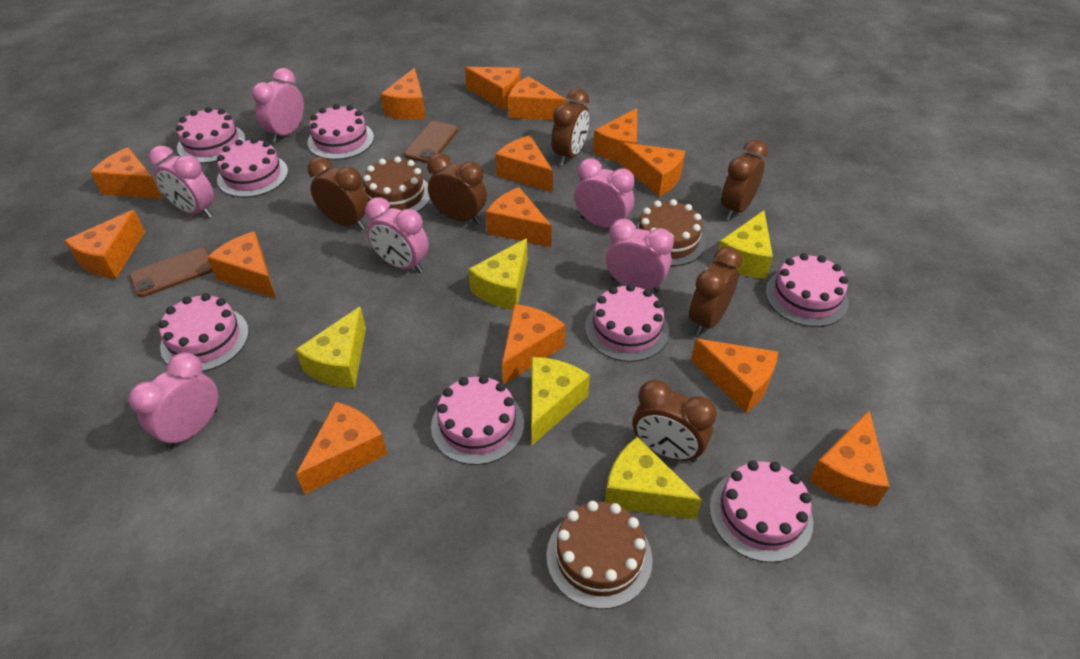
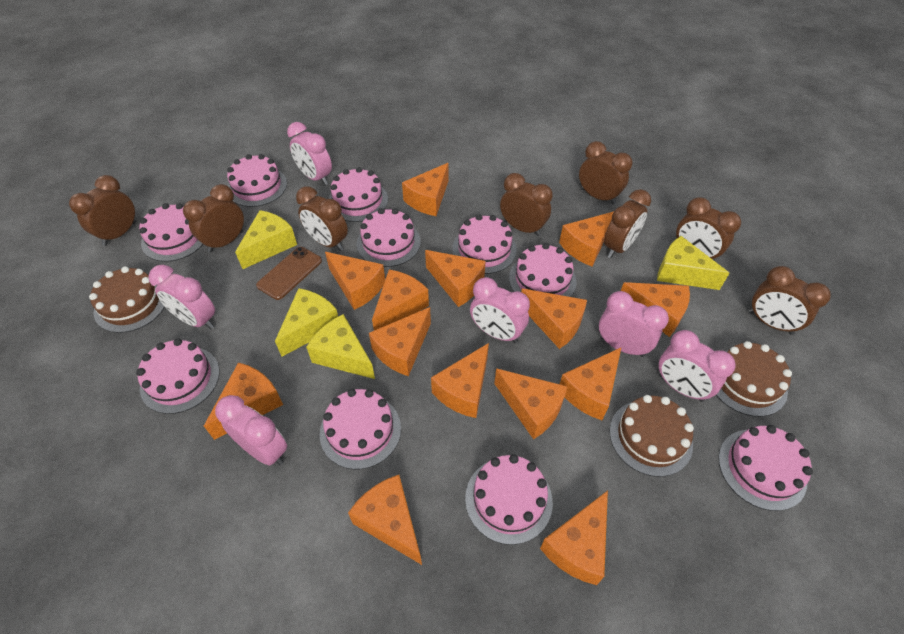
brown clock: [308,157,369,230] [427,153,487,224] [551,88,589,165] [633,380,717,463] [689,246,742,336] [721,140,768,220] = 6 -> [69,175,136,246] [183,184,244,253] [296,186,348,251] [500,173,553,236] [579,141,632,205] [604,189,651,258] [676,197,741,261] [749,266,831,335] = 8
brown phone: [130,248,213,297] [404,121,458,163] = 2 -> [256,247,322,300] = 1
pink cake: [159,293,249,372] [176,107,246,163] [217,138,288,197] [307,104,374,160] [431,375,524,465] [585,284,669,362] [709,461,813,563] [765,253,849,327] = 8 -> [136,338,220,414] [139,203,203,262] [227,154,287,207] [320,389,401,470] [328,167,388,222] [357,208,421,267] [452,214,517,274] [465,454,553,545] [509,243,577,297] [718,425,813,511] = 10
yellow cheese: [295,306,366,388] [468,238,527,310] [531,357,590,445] [605,437,702,519] [716,210,773,279] = 5 -> [235,210,297,269] [275,288,338,357] [306,314,375,379] [657,236,729,290] = 4

